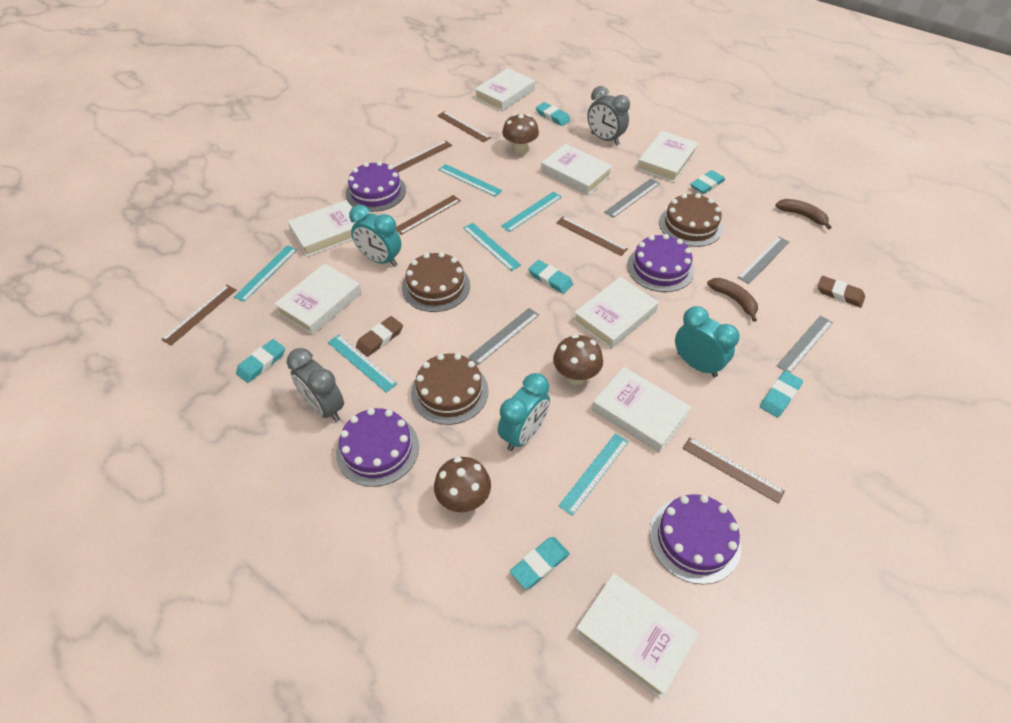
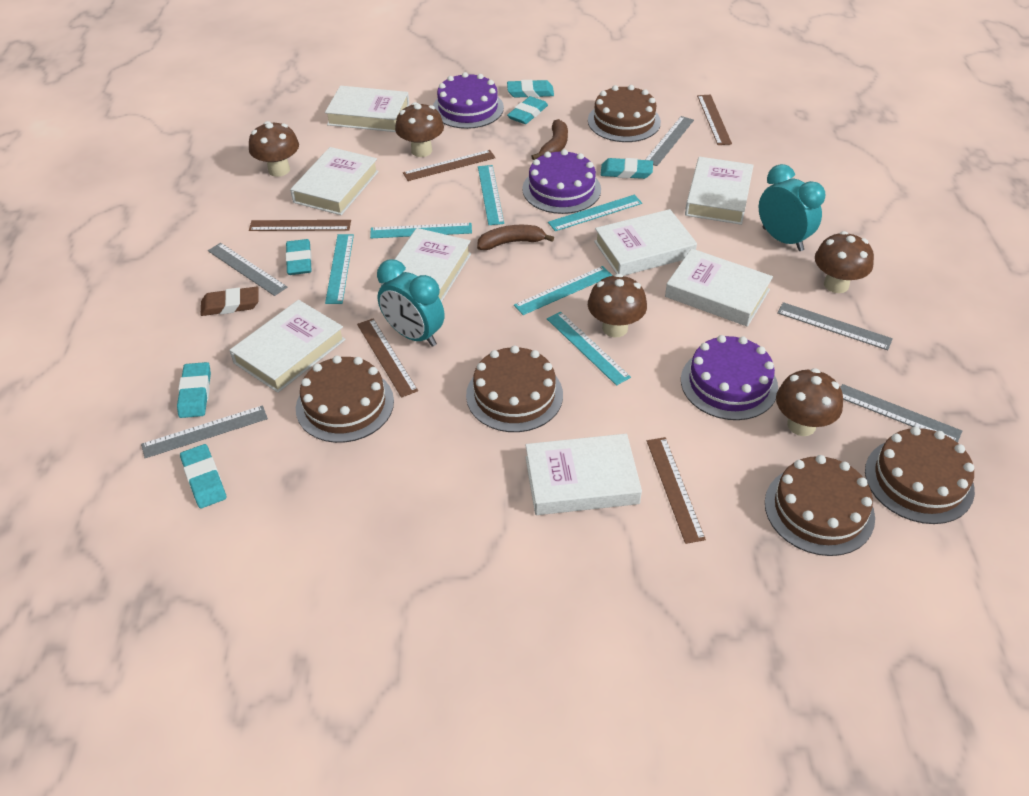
brown cake: [402,252,470,312] [411,353,489,425] [659,193,723,247] = 3 -> [296,356,394,443] [466,346,563,432] [588,85,661,142] [765,455,875,556] [865,427,975,524] = 5
brown eraser: [356,316,403,357] [818,276,865,308] = 2 -> [200,287,259,316] = 1
brown mushroom: [434,457,491,512] [502,113,539,155] [553,334,603,385] = 3 -> [249,121,299,177] [395,102,444,157] [588,274,647,337] [776,368,843,436] [815,231,874,293] = 5
brown ruler: [161,285,236,346] [393,140,452,172] [396,195,461,235] [437,111,491,142] [556,216,628,256] [682,437,785,504] = 6 -> [249,220,351,231] [357,318,418,398] [403,150,496,181] [647,437,706,544] [697,94,732,145] = 5
grey clock: [287,348,344,422] [587,86,630,145] = 2 -> none = 0
grey ruler: [468,308,539,365] [604,179,660,218] [738,236,790,284] [777,315,833,373] = 4 -> [141,405,268,458] [208,243,287,296] [645,116,694,166] [777,302,893,350] [840,384,962,443] = 5
purple cake: [336,408,419,487] [346,161,406,212] [627,234,695,292] [649,494,741,585] = 4 -> [433,72,504,129] [522,149,601,214] [681,335,778,420] = 3
turquoise clock: [349,205,401,267] [498,373,550,451] [675,306,740,377] = 3 -> [377,259,445,347] [759,164,825,251] = 2

